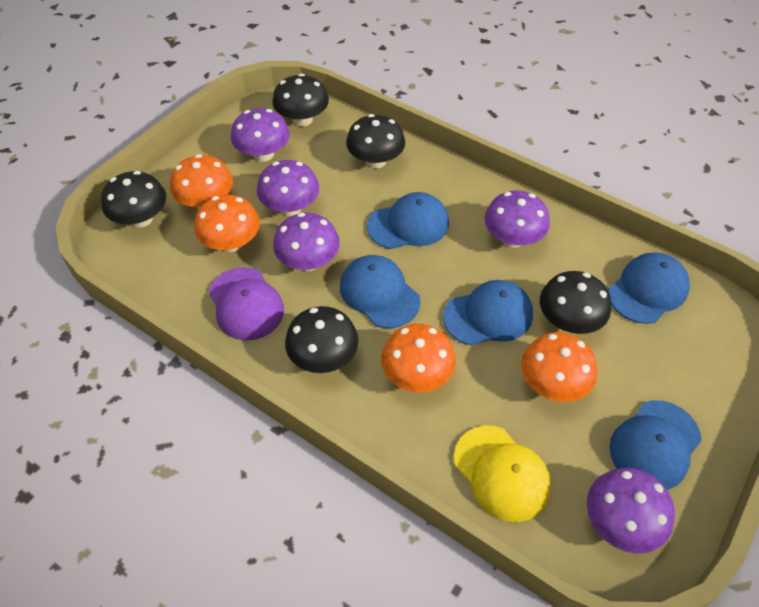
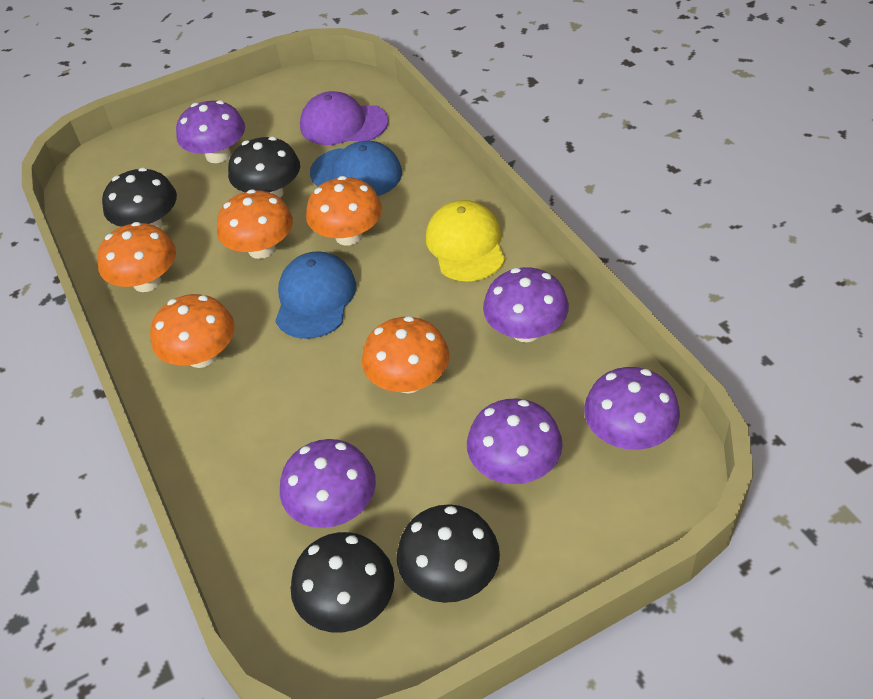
black mushroom: [101,171,166,228] [272,73,329,126] [285,306,359,373] [346,114,405,168] [540,271,611,334] = 5 -> [102,168,177,228] [228,137,300,198] [291,532,395,632] [397,504,500,603] = 4
blue cap: [340,255,421,328] [367,192,449,249] [443,280,533,346] [608,252,690,324] [609,400,702,490] = 5 -> [275,251,356,339] [310,140,402,196] = 2
orange mushroom: [170,154,233,209] [194,195,260,252] [381,324,456,392] [521,332,597,402] = 4 -> [97,222,176,292] [150,294,235,368] [217,189,293,259] [306,176,382,246] [362,316,449,393] = 5

